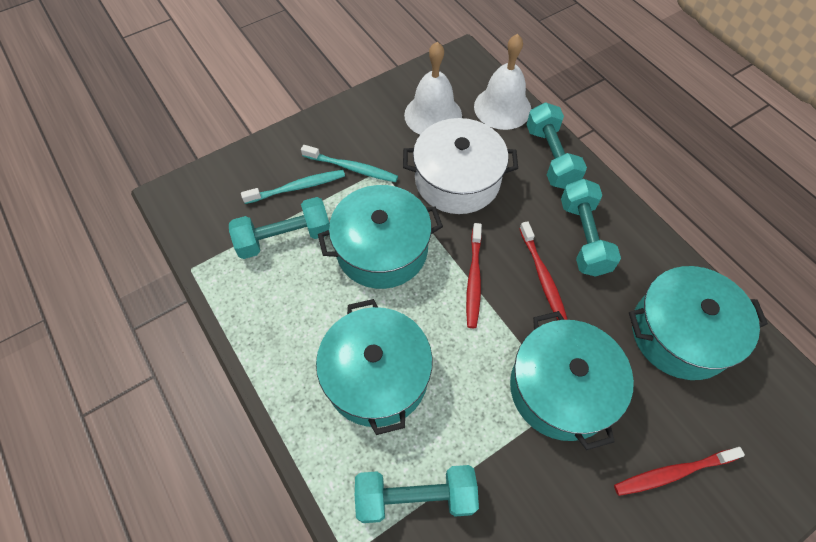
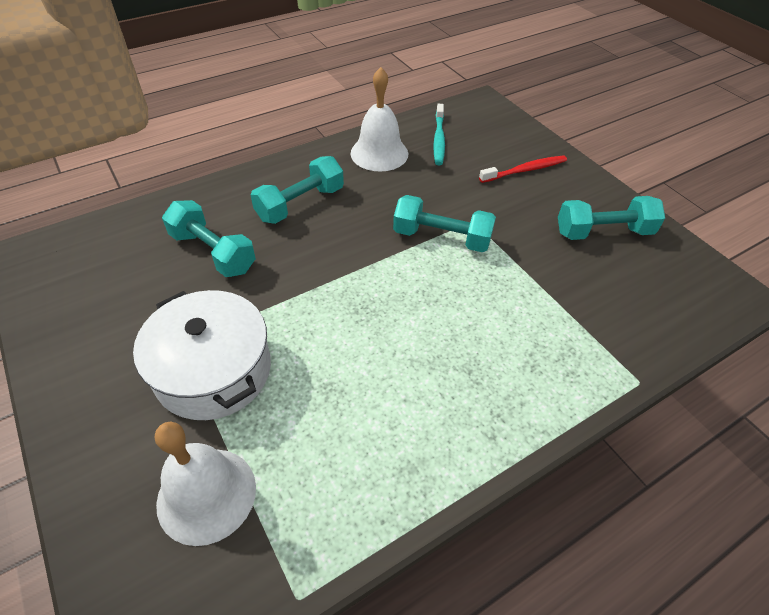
red toothbrush: [466,223,482,328] [519,221,568,320] [614,447,745,496] = 3 -> [479,155,567,183] = 1
turquoise pot: [316,299,433,435] [318,185,443,289] [510,311,634,450] [629,266,768,380] = 4 -> none = 0
turquoise toothbrush: [241,170,345,204] [301,145,398,182] = 2 -> [433,104,445,165] = 1

